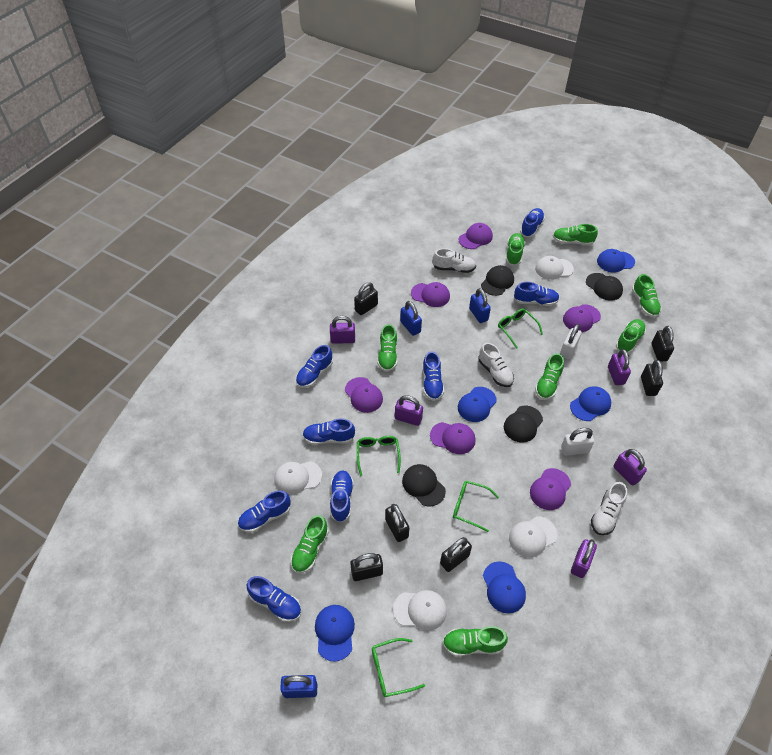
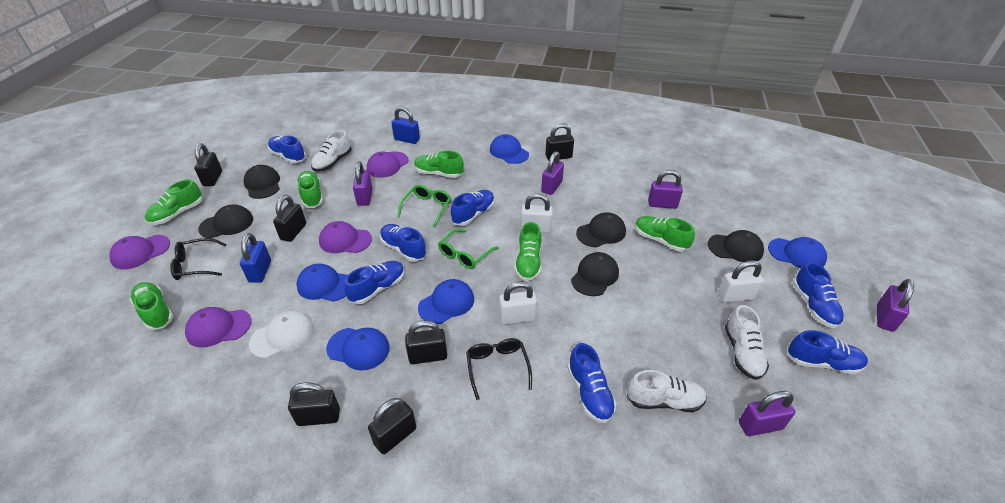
black cap: [402,464,446,506] [481,265,514,296] [504,406,543,442] [586,273,623,301] = 4 -> [198,204,253,238] [244,165,280,199] [571,252,619,296] [576,212,626,247] [708,230,764,262] = 5
black glasses: none = 0 -> [170,238,226,280] [466,338,532,400] = 2
blue padlock: [280,675,317,698] [400,301,422,336] [469,288,491,323] = 3 -> [240,233,271,283] [392,107,420,144] = 2
blue shoe: [238,490,291,533] [247,576,301,622] [296,345,333,388] [302,418,355,445] [330,470,354,522] [422,351,444,401] [514,282,559,306] [520,208,545,237] = 8 -> [268,136,306,163] [344,261,405,304] [380,224,427,262] [451,190,495,226] [568,343,616,423] [787,330,868,375] [793,262,844,328] = 7
green glasses: [357,436,401,476] [372,638,425,697] [453,481,499,532] [498,308,543,349] = 4 -> [397,185,451,227] [438,229,499,269] = 2
green shoe: [291,515,329,573] [377,324,397,372] [443,626,508,657] [506,233,525,266] [535,353,564,400] [553,224,598,245] [616,319,646,353] [632,274,662,317] = 8 -> [130,282,173,330] [145,179,202,225] [296,171,323,208] [414,151,464,178] [515,222,541,281] [635,216,695,251] = 6
purple cap: [345,377,383,413] [411,282,450,307] [430,422,476,454] [459,223,493,249] [530,468,571,510] [563,304,601,332] = 6 -> [109,235,170,269] [185,307,251,348] [319,221,372,253] [367,151,409,178] = 4
white cap: [274,461,322,495] [393,590,447,631] [509,516,557,558] [535,256,574,280] = 4 -> [249,311,314,358] = 1
white padlock: [560,324,582,359] [561,428,594,456] = 2 -> [499,282,537,325] [521,194,553,233] [718,260,764,303] = 3

